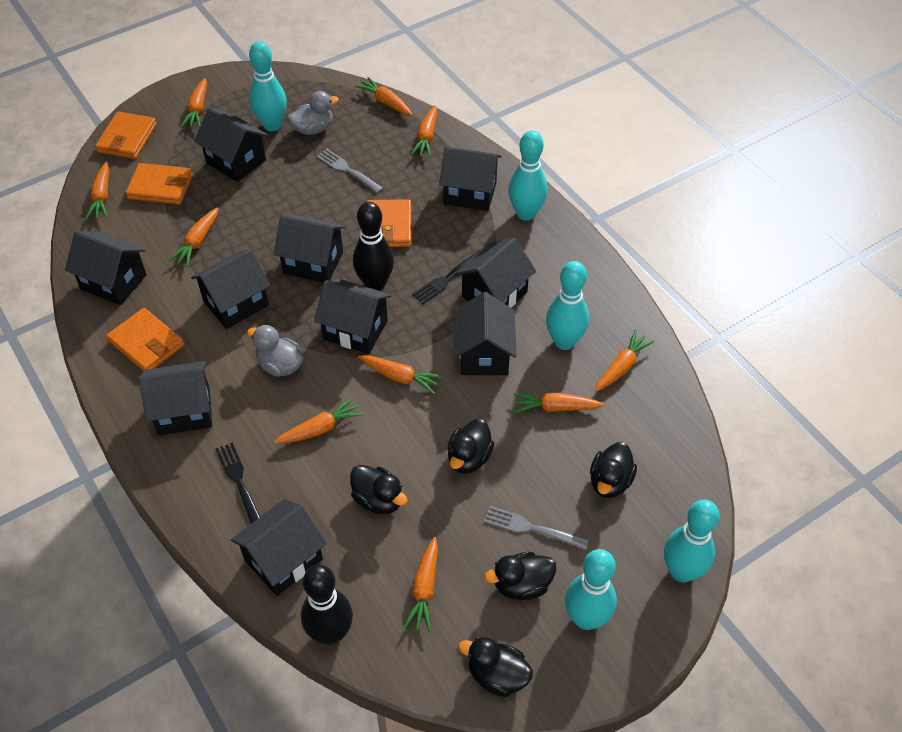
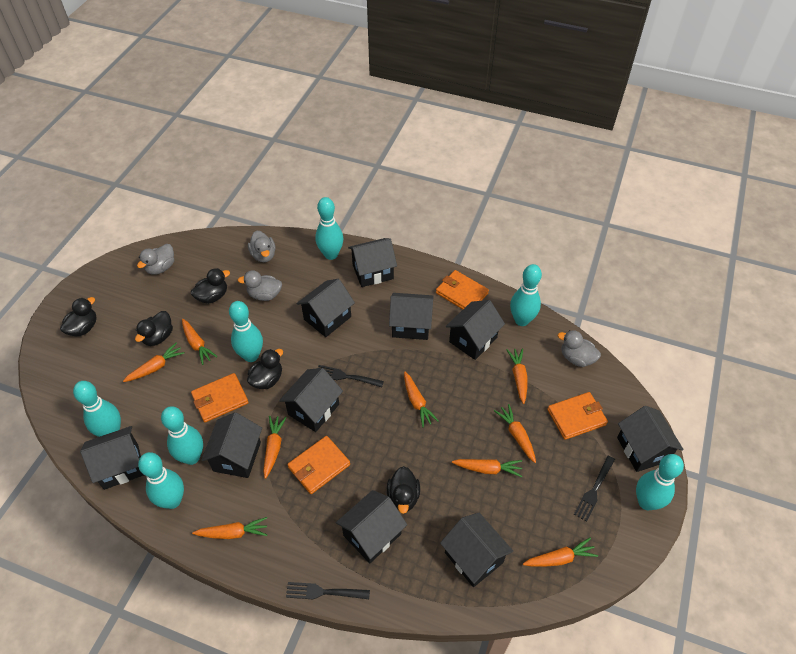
black bowling pin: [301,565,353,645] [353,202,394,291] = 2 -> none = 0
black fork: [215,442,260,523] [412,250,481,304] = 2 -> [286,582,370,599] [318,365,384,387] [574,456,615,522] = 3
grey duck: [247,325,304,377] [288,91,339,135] = 2 -> [137,244,174,274] [238,270,282,301] [248,231,275,262] [558,330,601,367] = 4
grey fork: [317,149,383,193] [484,506,589,550] = 2 -> none = 0
orange carrot: [86,162,109,219] [168,207,219,267] [181,78,207,128] [274,397,363,444] [355,77,413,116] [358,355,443,394] [403,537,438,632] [411,105,437,157] [513,393,605,413] [595,330,655,392] = 10 -> [123,343,184,382] [182,319,217,365] [192,517,267,539] [263,416,287,479] [404,372,439,427] [452,459,522,477] [494,404,536,463] [507,348,527,404] [523,538,598,567] = 9
turquoise bowling pin: [249,41,287,131] [508,130,548,220] [546,261,589,350] [565,549,617,630] [664,500,720,582] = 5 -> [73,381,121,437] [138,452,184,509] [161,406,203,465] [229,301,263,362] [315,197,343,260] [510,264,542,326] [636,454,684,510] = 7

